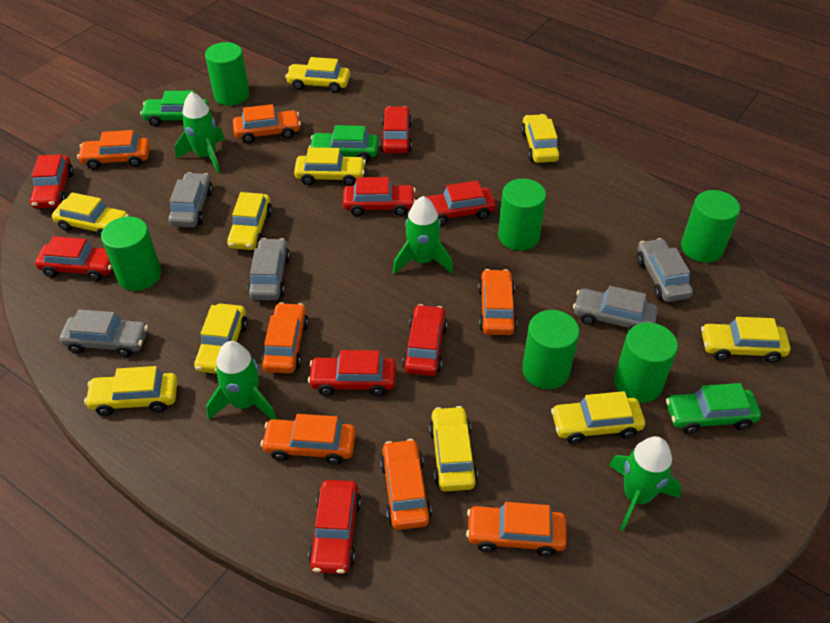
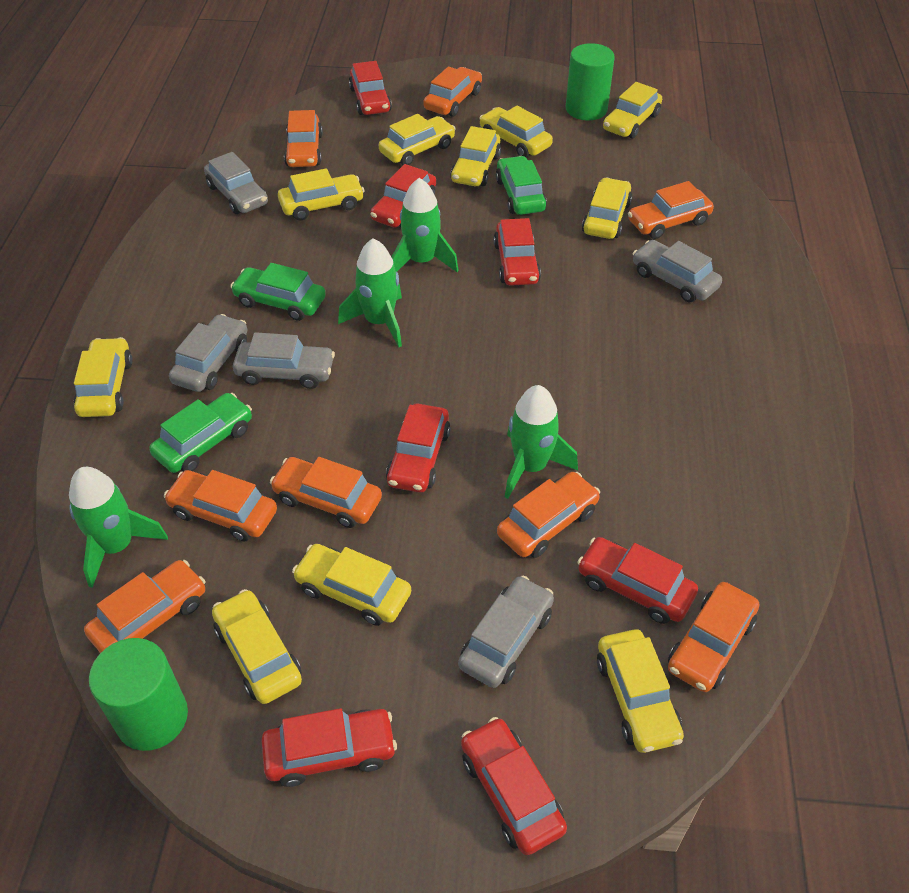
green cylinder: [101,217,161,291] [205,42,249,106] [498,179,546,251] [522,310,579,389] [614,322,678,403] [681,190,740,263] = 6 -> [89,638,188,751] [566,43,615,120] = 2
orange car: [77,130,150,170] [233,104,301,143] [261,302,309,373] [261,414,356,465] [380,439,432,530] [466,502,567,557] [478,269,517,335] = 7 -> [84,560,206,653] [164,470,277,541] [270,457,382,528] [284,110,323,167] [423,67,482,117] [497,472,600,558] [628,181,714,239] [668,582,759,692] = 8
red car: [30,154,74,209] [35,236,113,281] [308,350,396,396] [308,480,361,574] [343,177,416,216] [380,106,412,153] [402,304,447,376] [426,181,496,226] = 8 -> [261,708,397,787] [349,61,392,115] [370,164,436,228] [386,404,451,493] [461,717,567,855] [494,218,541,286] [577,537,698,624] = 7

